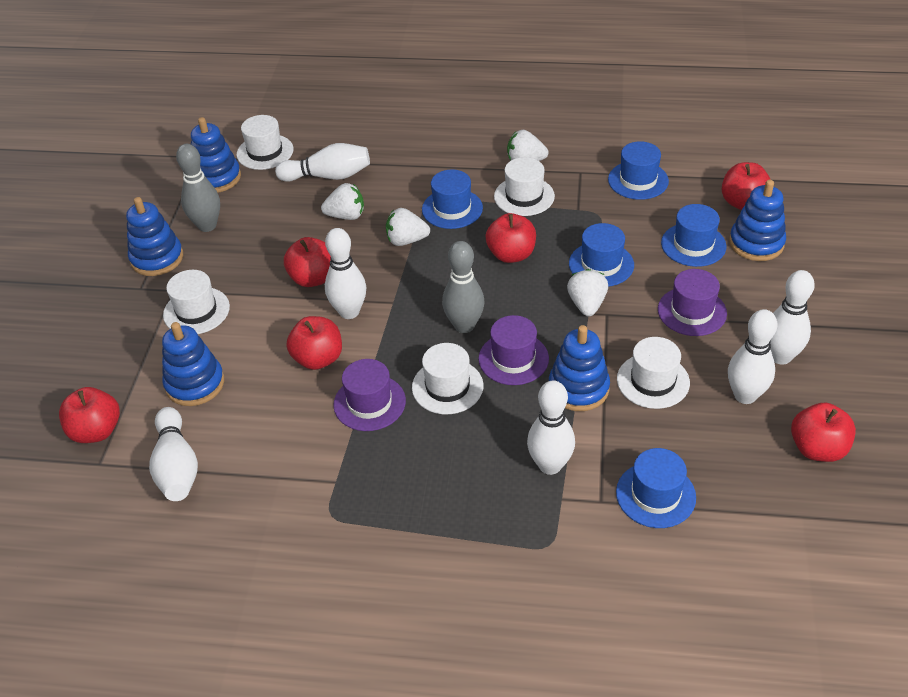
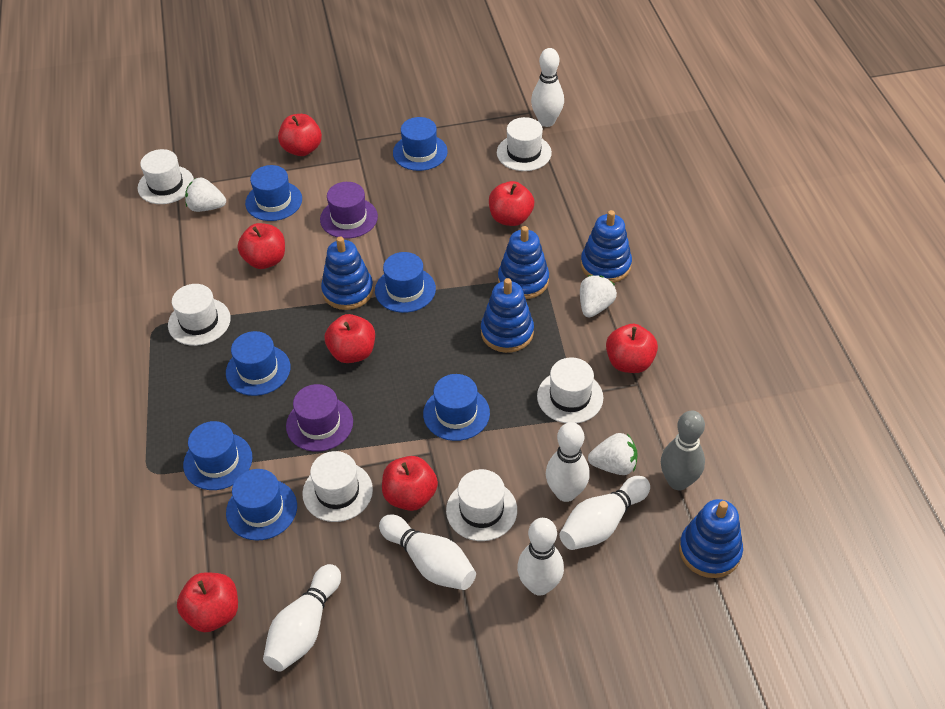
blue hat: [422,169,483,229] [569,223,634,287] [608,141,669,200] [616,448,696,528] [661,204,727,267] = 5 -> [183,421,252,490] [226,331,290,396] [226,469,297,541] [245,165,302,221] [375,252,436,313] [393,117,448,171] [423,374,490,441] = 7
grey bowling pin: [176,144,220,232] [442,241,485,333] = 2 -> [661,411,705,490] = 1
purple hat: [333,359,406,431] [479,315,549,385] [658,269,727,336] = 3 -> [286,384,353,452] [320,182,378,239] = 2
red apple: [59,387,120,443] [284,237,331,287] [287,316,342,370] [486,213,536,263] [721,162,771,210] [791,403,856,462] = 6 -> [177,572,238,632] [238,223,285,269] [278,114,322,156] [325,314,375,363] [382,456,438,511] [489,181,534,226] [606,324,658,373] = 7
white hat: [163,270,230,334] [237,115,294,170] [412,343,483,414] [494,157,555,216] [617,337,690,409] = 5 -> [138,149,194,204] [168,284,231,346] [302,451,373,522] [446,469,517,541] [497,117,552,171] [537,357,604,424] = 6
white strawberry: [321,183,364,220] [386,208,430,246] [507,130,548,161] [567,269,608,316] = 4 -> [185,178,226,212] [580,275,617,318] [588,433,638,475] = 3

